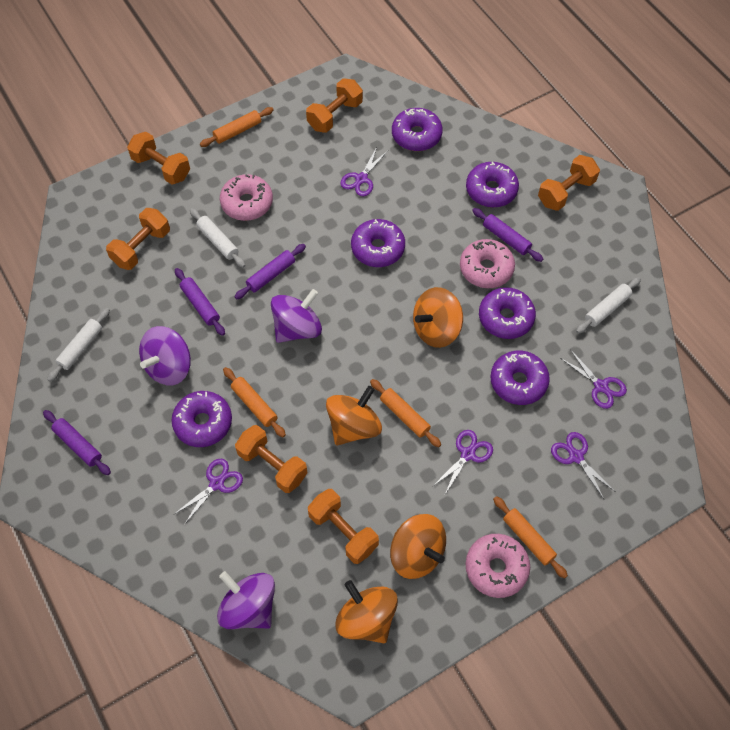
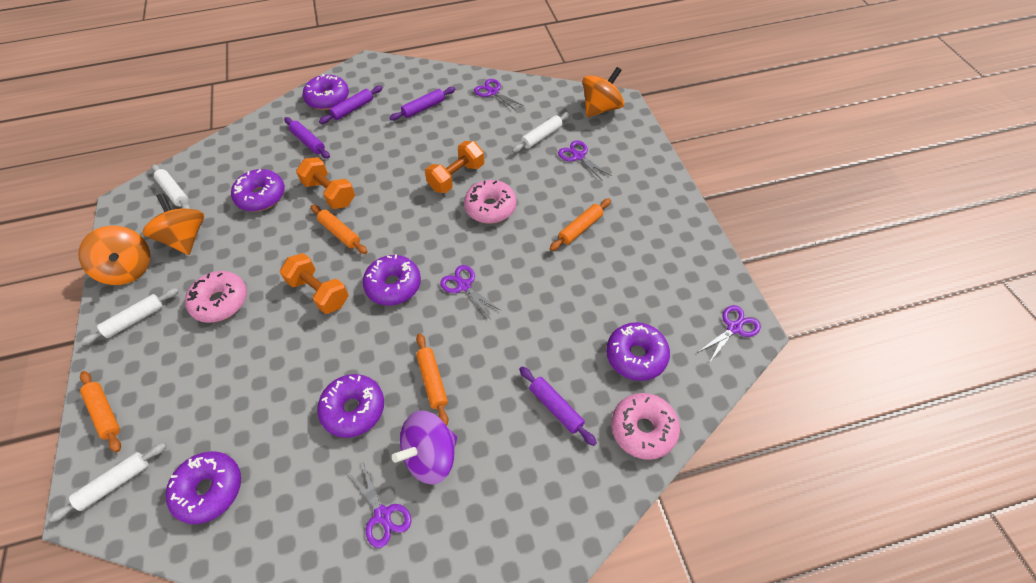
orange dumbbell: [106,208,170,270] [127,132,190,185] [235,425,308,493] [306,78,363,133] [308,489,379,564] [538,155,600,211] = 6 -> [280,253,348,314] [296,157,355,209] [425,141,484,193] = 3
orange spinning top: [326,386,382,445] [335,580,398,643] [390,514,446,579] [413,287,463,348] = 4 -> [78,226,150,285] [143,193,204,255] [583,67,624,117] = 3
purple spinning top: [139,326,191,386] [217,571,275,629] [271,289,322,343] = 3 -> [392,410,457,485] = 1
white rolling pin: [47,308,110,382] [190,208,246,268] [576,277,641,334] = 3 -> [49,443,167,522] [80,288,179,345] [151,164,191,209] [512,112,571,153] = 4

